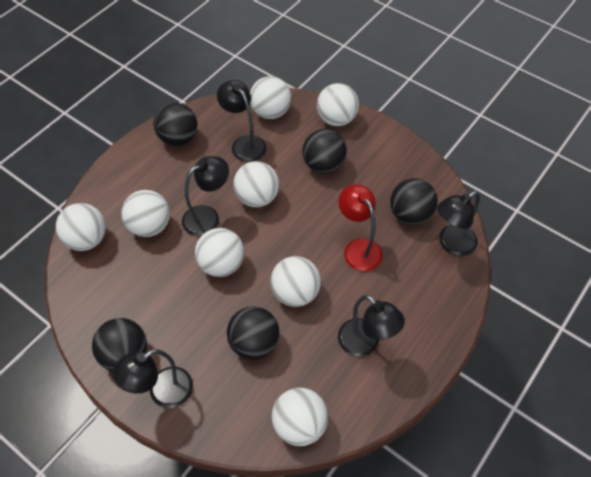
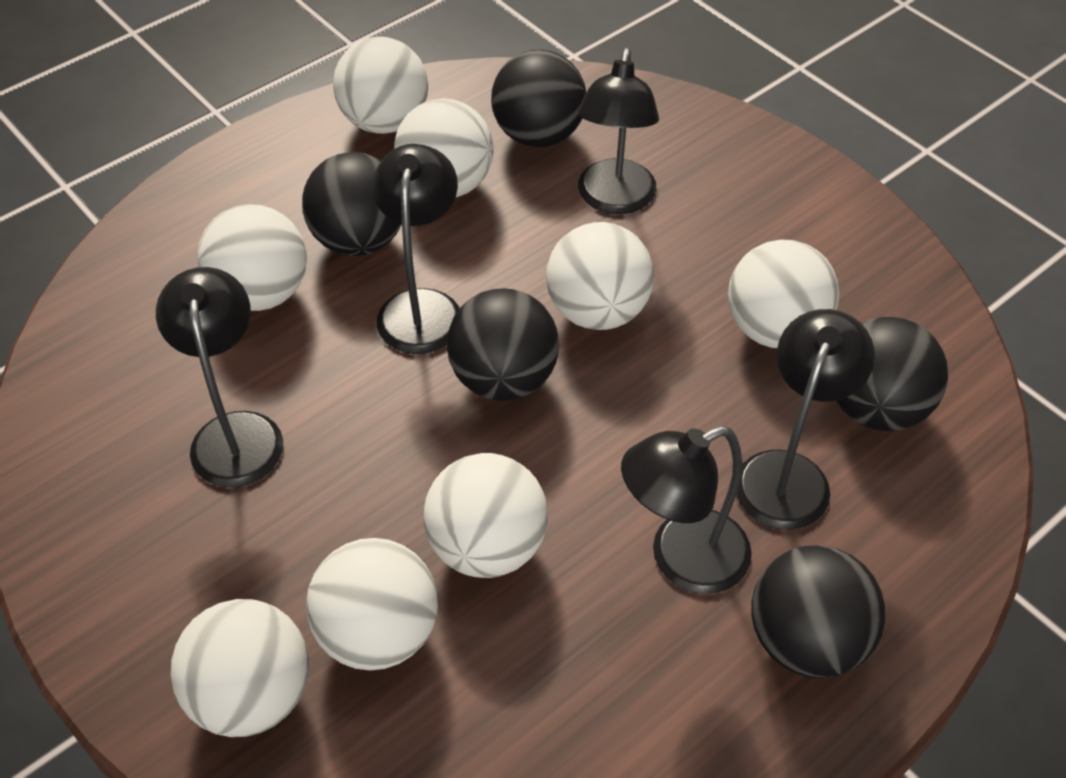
red lamp: [339,184,383,272] = 1 -> none = 0

